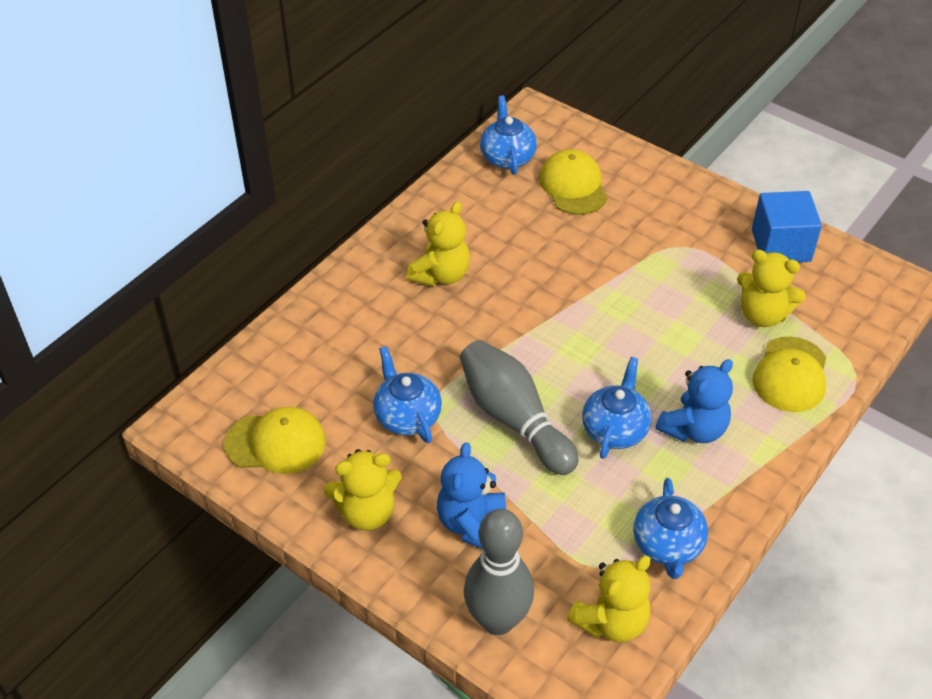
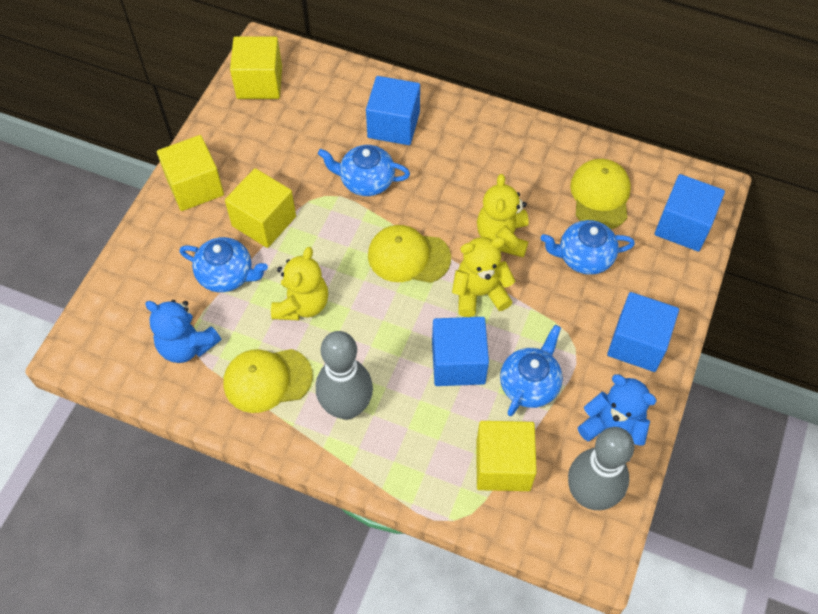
blue cube: [752,191,822,262] = 1 -> [366,76,420,145] [432,317,489,386] [607,292,679,372] [655,174,725,252] = 4
yellow cube: none = 0 -> [157,135,224,211] [225,168,296,248] [230,37,282,99] [476,421,537,491] = 4
yellow teddy bear: [324,449,402,531] [406,201,470,286] [567,556,651,642] [737,249,806,327] = 4 -> [271,247,328,320] [452,237,515,317] [477,174,529,258] = 3

